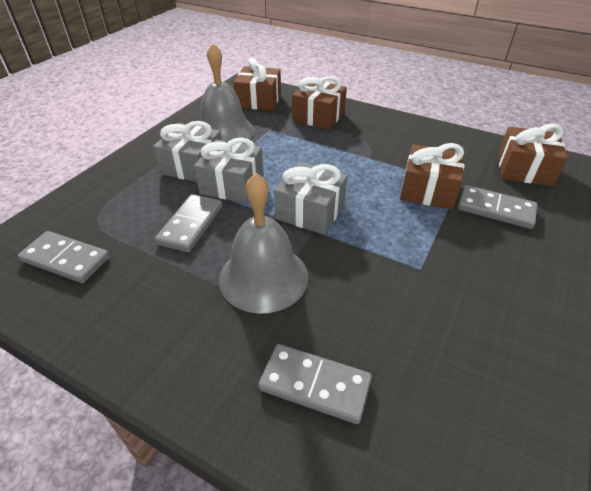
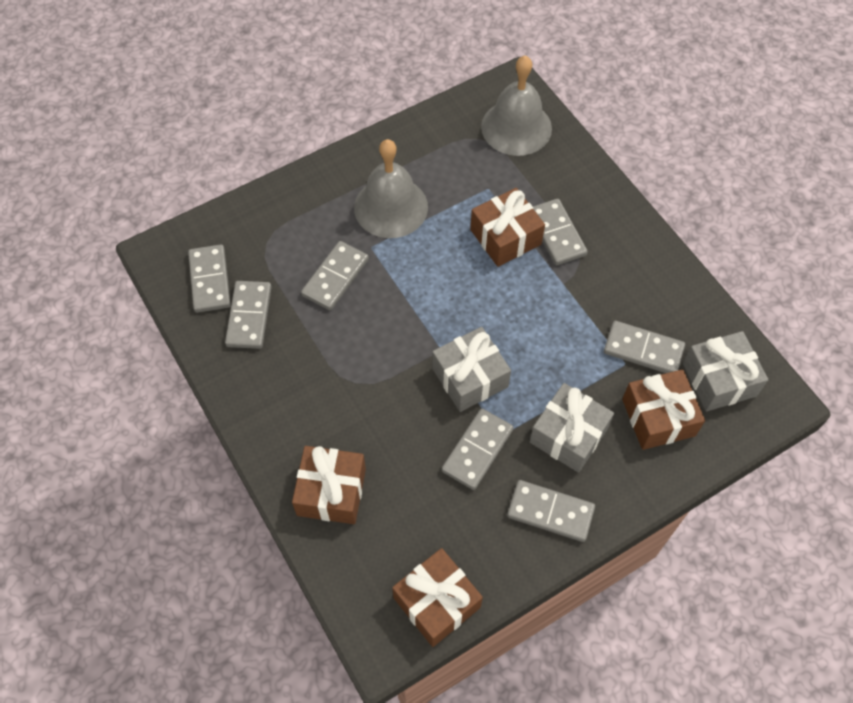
grey domino: [18,231,110,283] [155,194,222,252] [258,344,372,424] [458,185,537,229] = 4 -> [188,244,231,313] [225,281,272,349] [301,241,369,310] [442,409,514,490] [507,480,595,542] [533,199,588,265] [604,321,685,373] = 7

